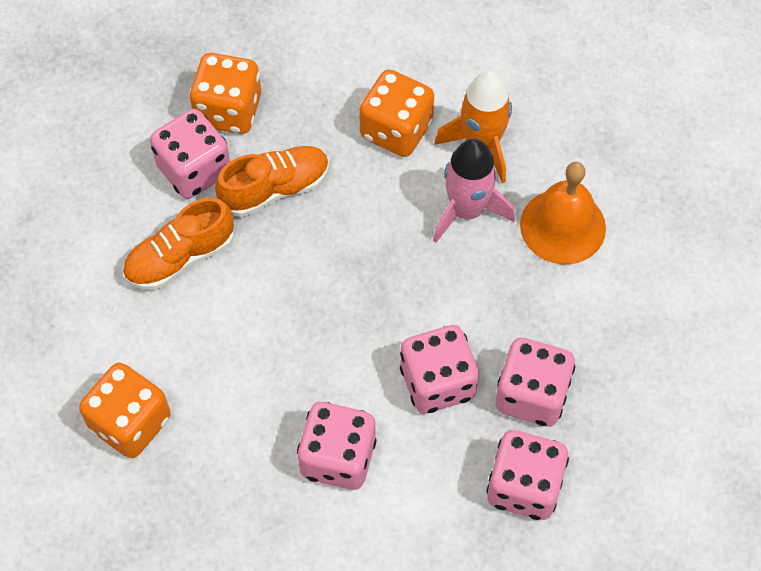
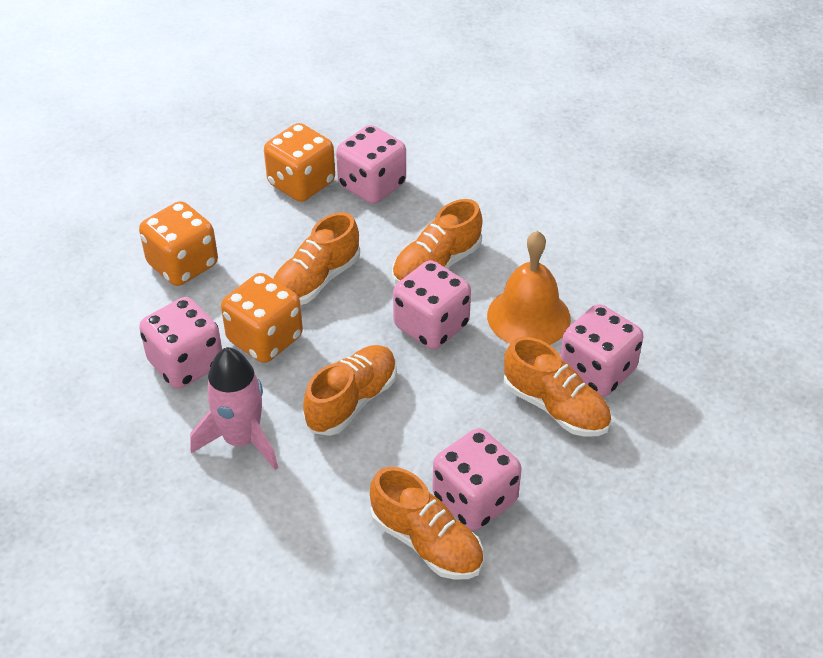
orange rocket: [434,71,512,183] = 1 -> none = 0
orange shoe: [123,198,234,290] [215,146,329,217] = 2 -> [273,212,360,305] [303,345,397,436] [370,467,483,580] [392,199,482,284] [503,337,611,437] = 5

